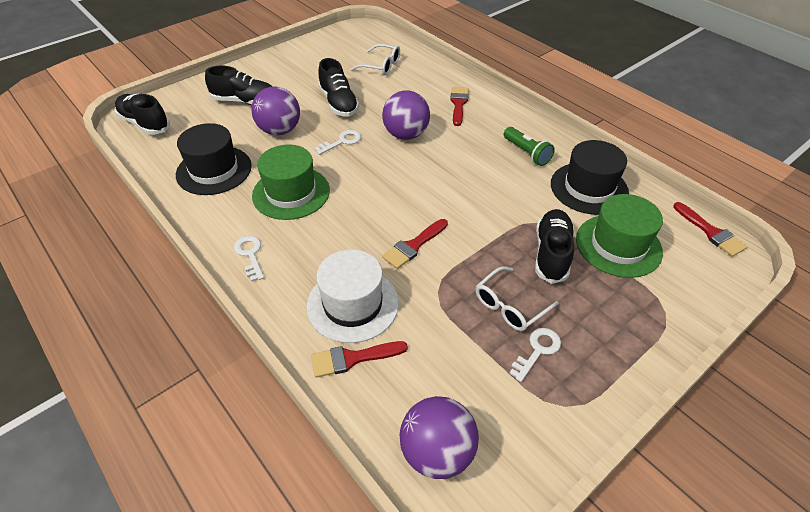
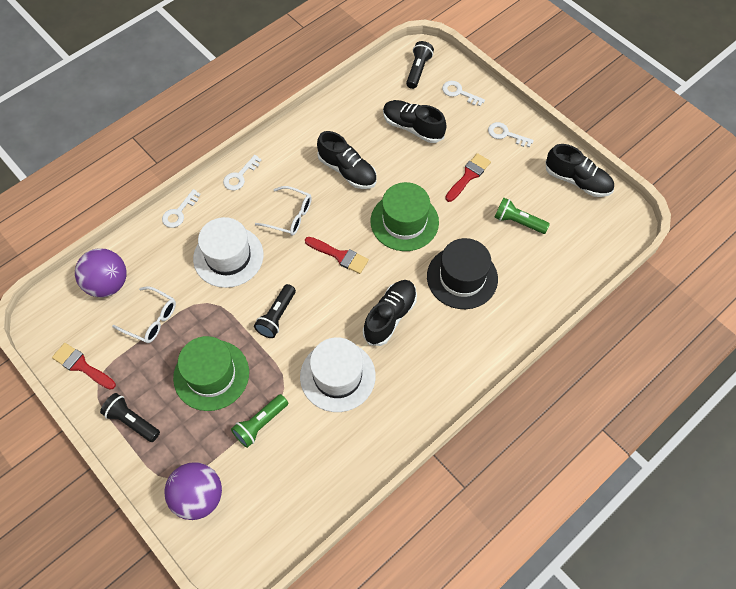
black flashlight: none = 0 -> [100,393,160,442] [254,284,296,338] [406,41,434,89] = 3
black hat: [176,123,252,195] [551,140,629,215] = 2 -> [427,238,498,309] = 1
green flashlight: [504,127,555,166] = 1 -> [231,394,288,448] [494,197,550,234] = 2
purple ball: [251,87,300,136] [382,91,430,140] [400,396,479,479] = 3 -> [75,248,127,297] [164,462,222,520] = 2
red brush: [311,341,408,378] [382,219,448,269] [450,87,469,126] [673,202,747,257] = 4 -> [52,343,116,390] [305,237,369,274] [445,153,491,202] = 3
white hat: [306,250,399,343] = 1 -> [193,217,264,288] [300,337,376,412] = 2
white key: [234,236,264,281] [314,130,361,155] [509,328,561,382] = 3 -> [162,189,201,228] [223,155,261,190] [442,81,485,106] [488,122,534,147] = 4

